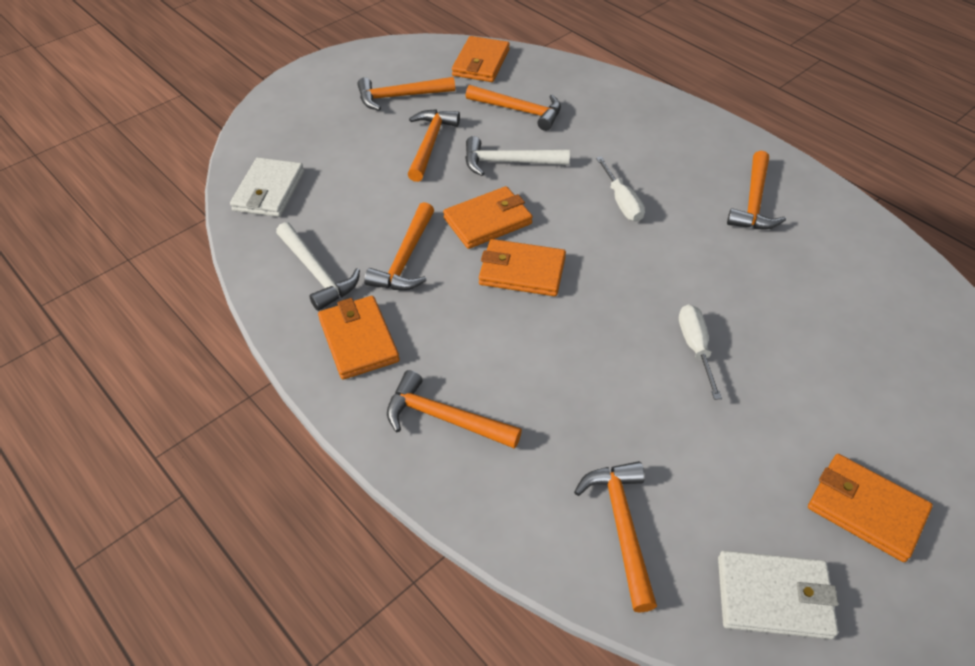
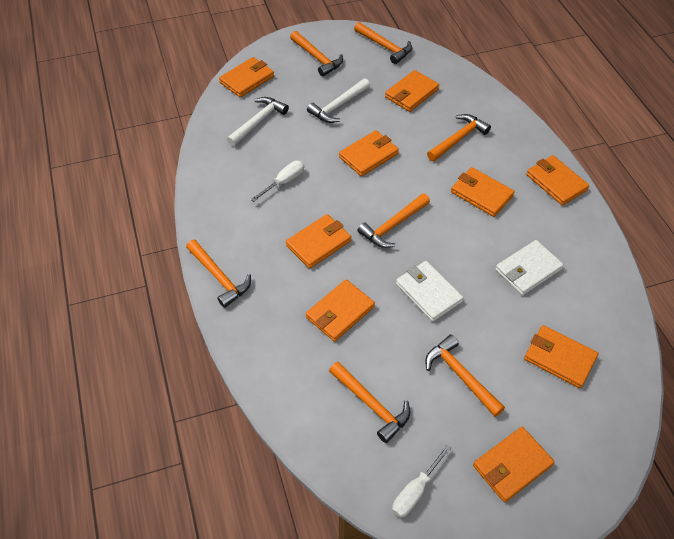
orange wallet: [318,296,400,380] [443,186,533,249] [452,36,510,82] [479,239,566,296] [808,454,933,562] = 5 -> [219,57,274,98] [286,214,351,268] [306,279,375,342] [339,130,399,176] [385,70,439,112] [451,167,515,217] [473,427,554,502] [524,325,598,388] [526,155,589,206] = 9

